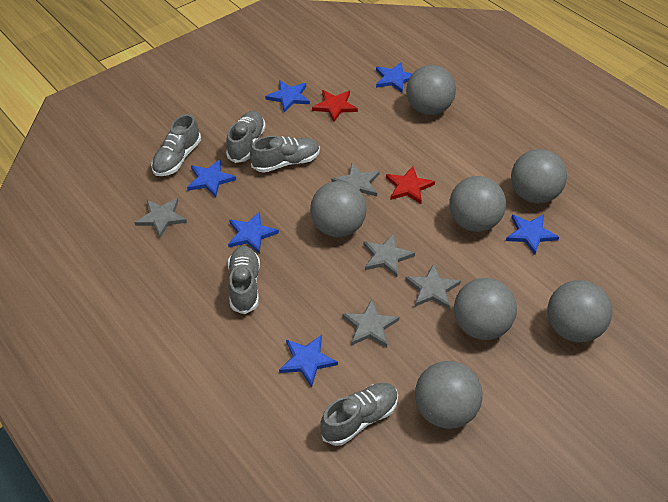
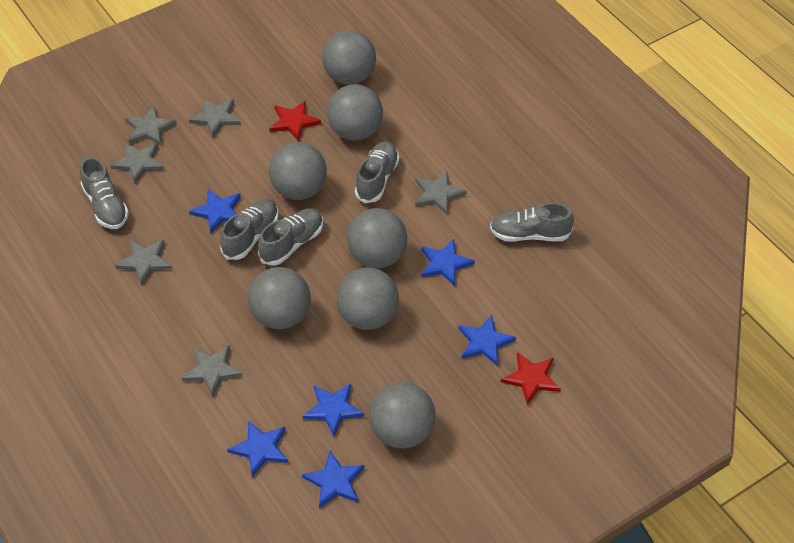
grey star: [134,198,187,238] [331,163,380,196] [343,300,399,347] [363,233,415,277] [405,263,461,309] = 5 -> [110,143,164,183] [115,240,172,285] [125,106,177,146] [182,345,242,397] [189,98,241,137] [415,171,467,214] = 6

